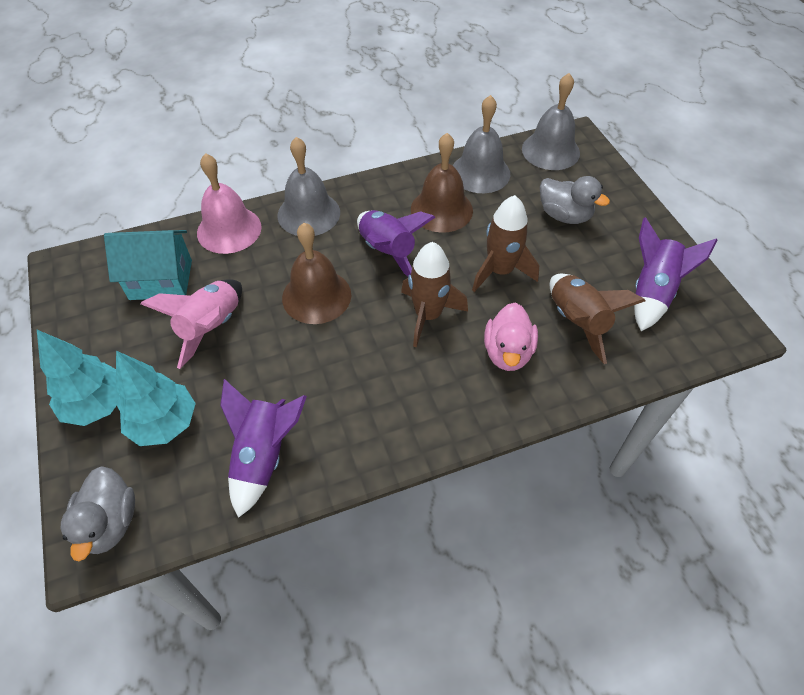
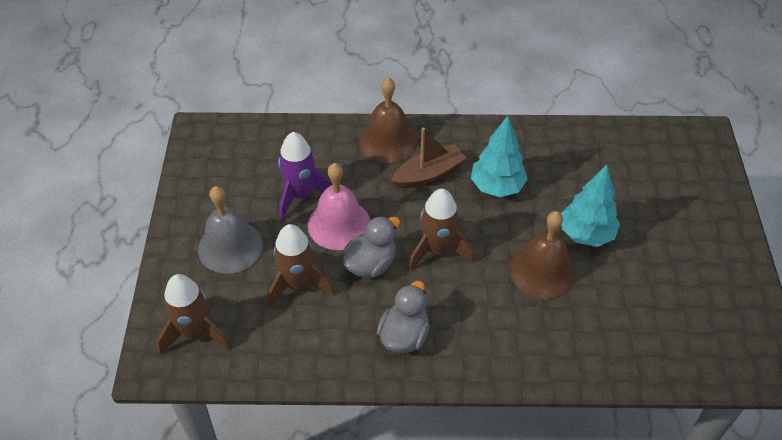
brown boat: none = 0 -> [391,127,466,188] = 1
grey bell: [277,137,340,236] [452,95,510,193] [522,73,580,170] = 3 -> [198,186,263,274] = 1
pink duck: [484,303,538,371] = 1 -> none = 0
pink rocket: [140,279,242,369] = 1 -> none = 0
purple rocket: [220,379,307,518] [357,210,435,277] [634,217,717,331] = 3 -> [278,132,333,220] = 1
turquoise house: [104,230,192,300] = 1 -> none = 0

